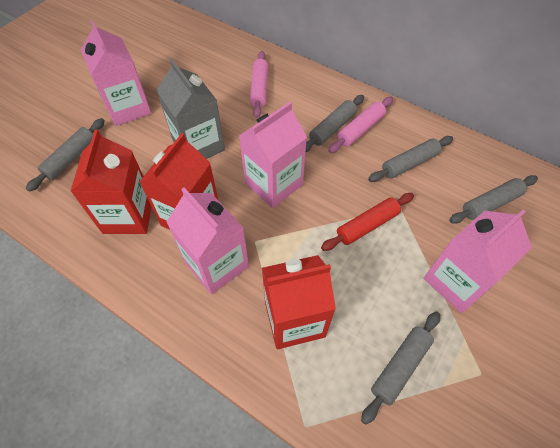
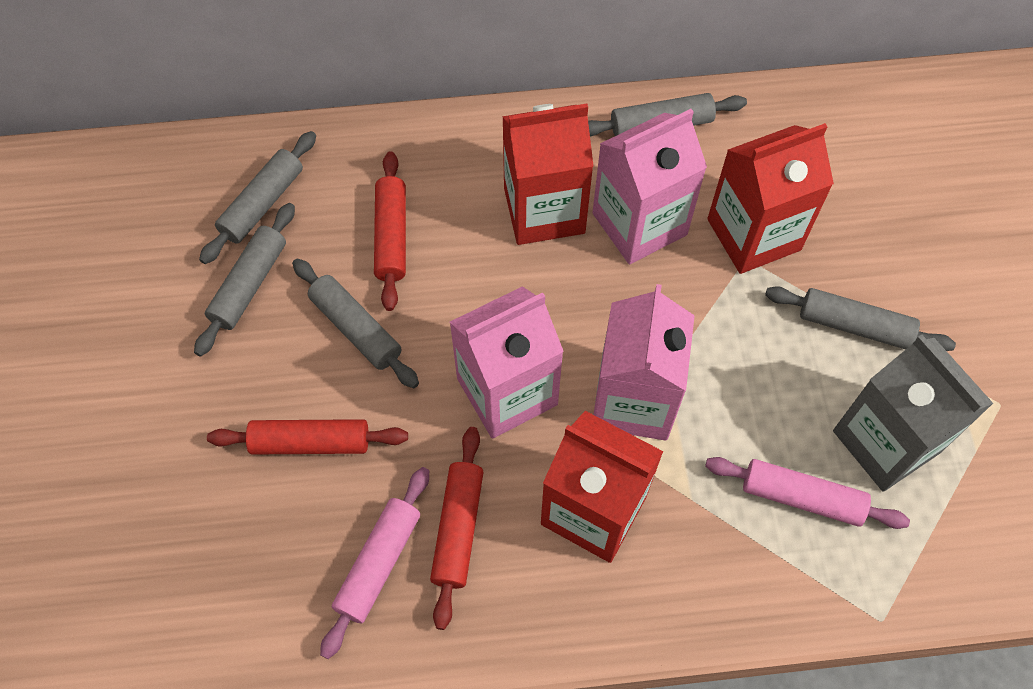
pink carton: [81,20,151,126] [166,188,249,295] [239,102,307,208] [423,209,532,313] = 4 -> [449,286,564,439] [592,109,707,264] [593,284,695,441] = 3
red rolling pin: [321,193,414,251] = 1 -> [207,419,408,455] [374,151,406,311] [430,427,484,630] = 3

